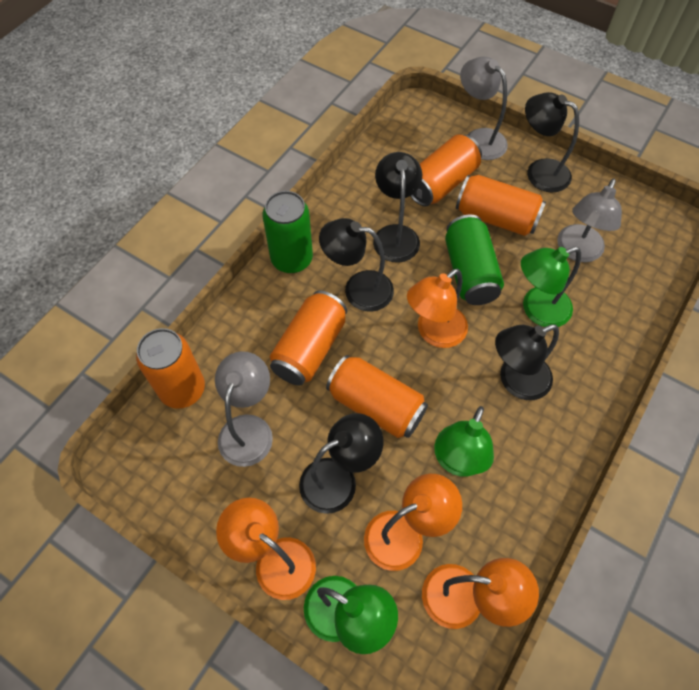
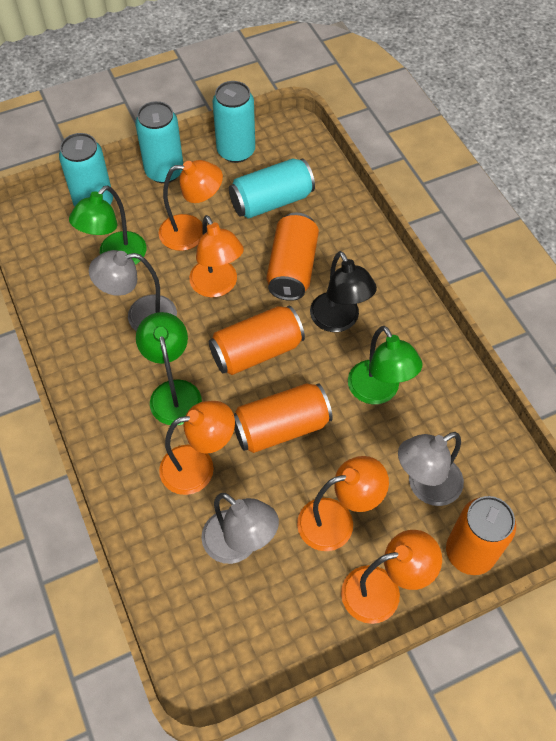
black lamp: [299,413,383,514] [319,218,394,312] [373,152,422,263] [495,325,559,400] [525,92,579,193] = 5 -> [310,251,377,332] = 1
green can: [263,191,313,273] [445,215,504,305] = 2 -> none = 0
orange can: [136,328,205,409] [270,291,347,386] [326,355,428,438] [410,134,482,206] [456,175,546,236] = 5 -> [209,306,305,375] [234,383,333,453] [267,213,319,301] [446,496,516,575] = 4
orange lamp: [216,498,316,600] [364,474,462,571] [407,269,468,348] [422,558,539,629] = 4 -> [159,160,223,251] [159,401,235,495] [189,215,244,297] [297,456,389,551] [341,530,442,624] = 5
turquoise can: none = 0 -> [59,133,113,206] [135,101,183,183] [213,81,255,163] [229,158,315,219] = 4

